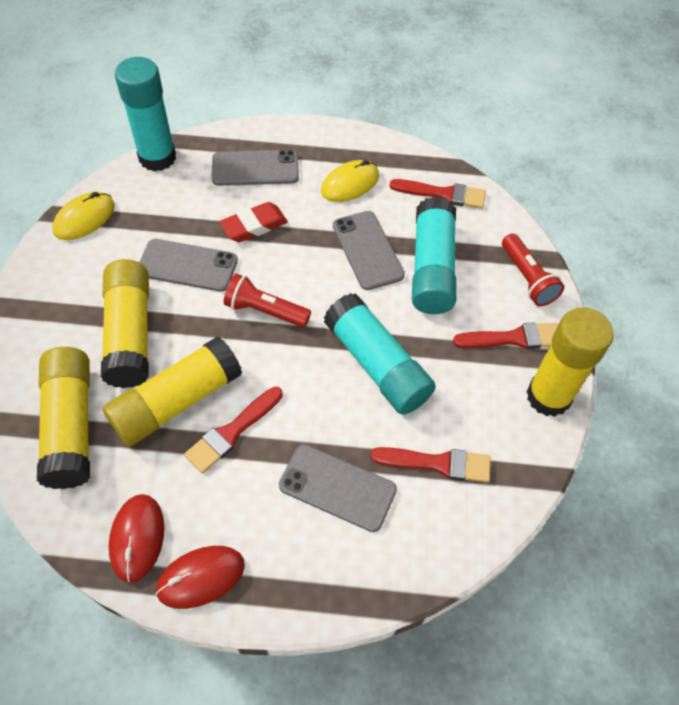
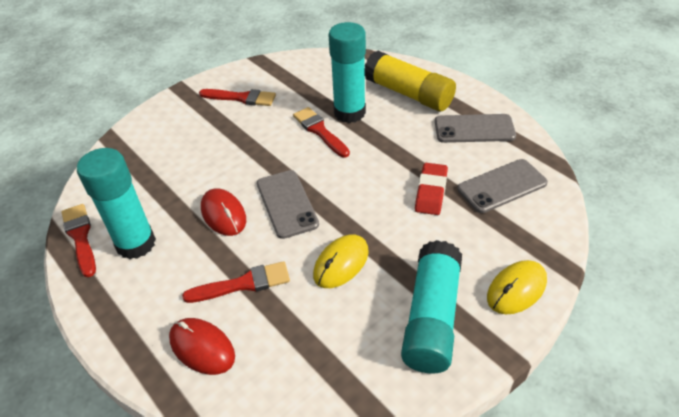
grey phone: [139,239,238,292] [212,150,299,186] [279,444,397,532] [333,211,405,290] = 4 -> [257,170,319,239] [435,114,516,143] [457,159,548,213] = 3
red flashlight: [224,274,311,327] [502,234,564,306] = 2 -> none = 0
yellow glue stick: [37,347,90,489] [101,259,149,388] [103,337,242,447] [527,307,614,417] = 4 -> [365,51,456,111] = 1

